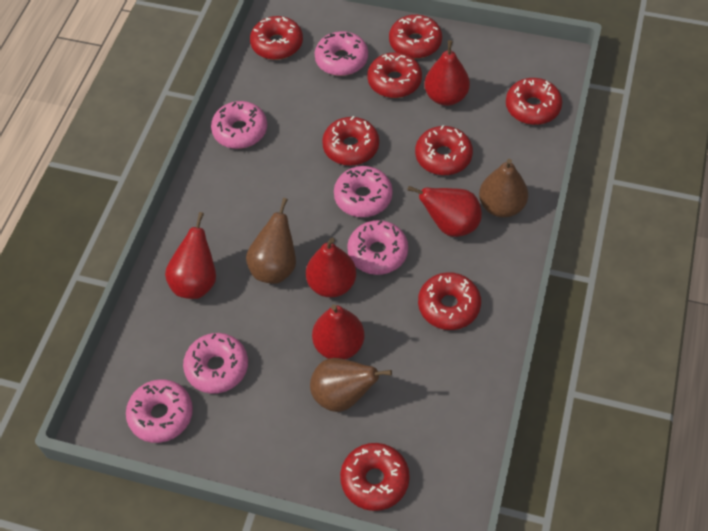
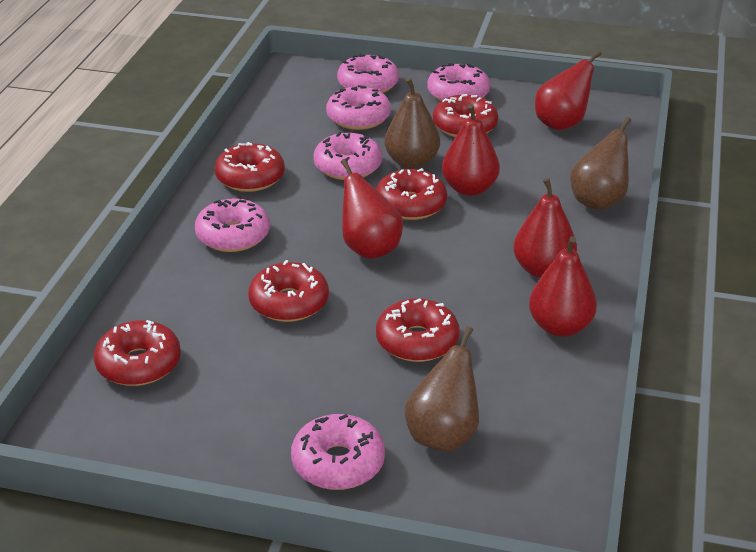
red donut: [250,16,303,60] [322,116,379,166] [340,443,410,511] [367,52,422,98] [389,15,442,58] [415,125,473,175] [418,272,481,330] [506,78,562,125] = 8 -> [94,320,181,386] [215,142,285,192] [248,260,329,322] [376,168,447,220] [376,298,460,362] [433,94,498,137] = 6

